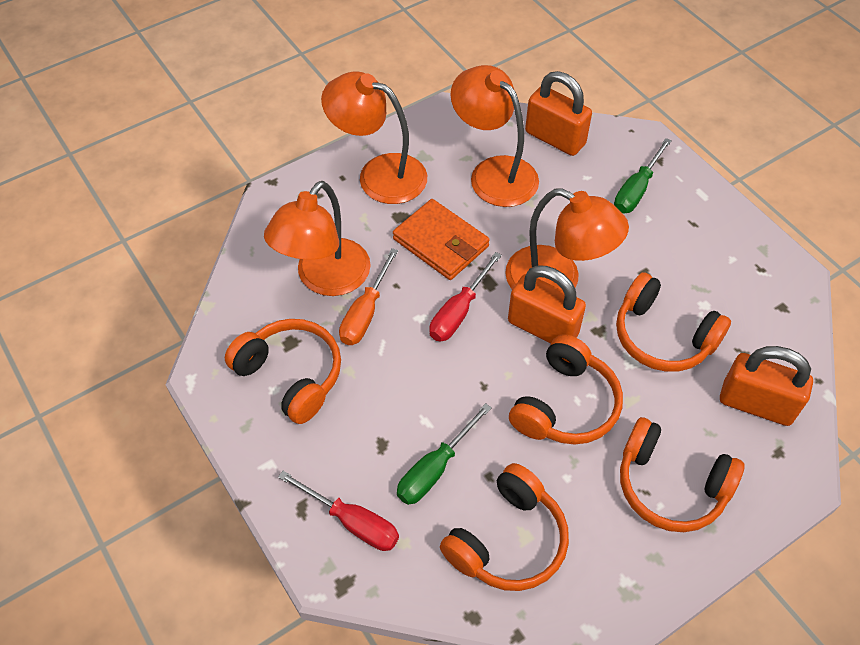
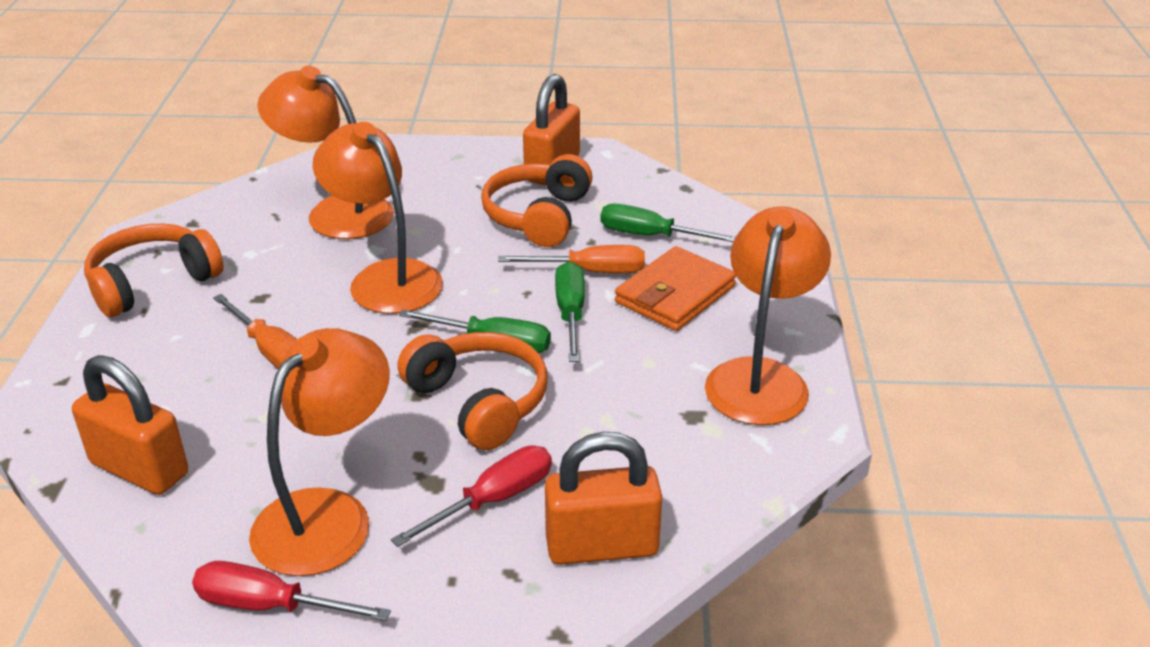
green screwdriver: [397,403,492,505] [614,138,672,213] = 2 -> [399,309,551,353] [555,261,585,362] [600,204,735,242] = 3
orange headphones: [225,319,341,424] [440,463,569,591] [509,334,623,445] [616,272,731,372] [620,417,745,532] = 5 -> [84,224,224,317] [397,332,547,450] [481,154,593,247] = 3
orange screwdriver: [339,248,398,345] = 1 -> [213,294,297,369] [498,245,645,273] = 2

